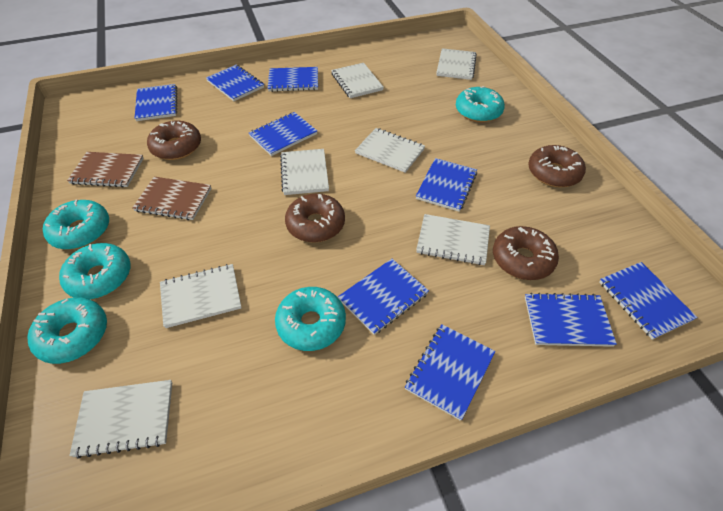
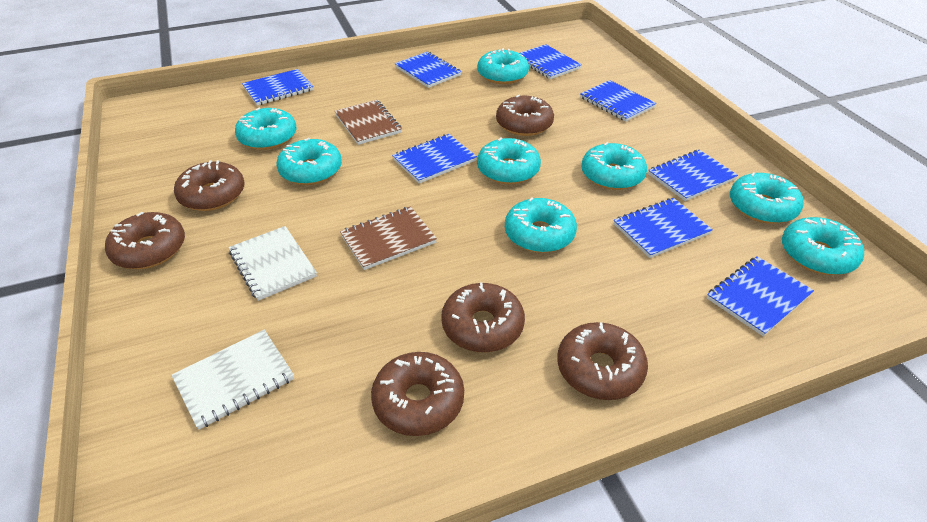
blue notebook: [135,84,177,121] [206,65,264,101] [249,112,317,156] [268,67,318,92] [338,259,429,335] [405,324,495,421] [416,158,477,212] [525,293,617,347] [599,262,698,340] = 9 -> [242,69,313,105] [392,134,477,184] [395,52,461,88] [520,44,582,79] [580,80,656,122] [614,198,713,258] [648,150,738,201] [707,256,814,336] = 8
brown donut: [147,121,201,160] [285,194,345,243] [493,226,559,280] [528,145,586,187] = 4 -> [105,212,185,269] [174,160,245,211] [371,352,464,436] [441,282,525,352] [496,95,554,136] [557,322,648,400] = 6
turquoise donut: [27,297,107,364] [43,199,109,250] [59,243,131,299] [275,287,346,351] [456,86,505,122] = 5 -> [235,108,297,150] [276,138,342,185] [477,48,529,84] [477,138,541,184] [505,198,577,253] [581,142,647,190] [730,172,804,224] [782,217,864,275] = 8
white notebook: [69,380,172,458] [160,264,241,328] [280,149,329,195] [331,63,384,98] [355,128,425,173] [416,214,490,265] [436,48,477,80] = 7 -> [171,330,294,430] [229,226,317,301] = 2

